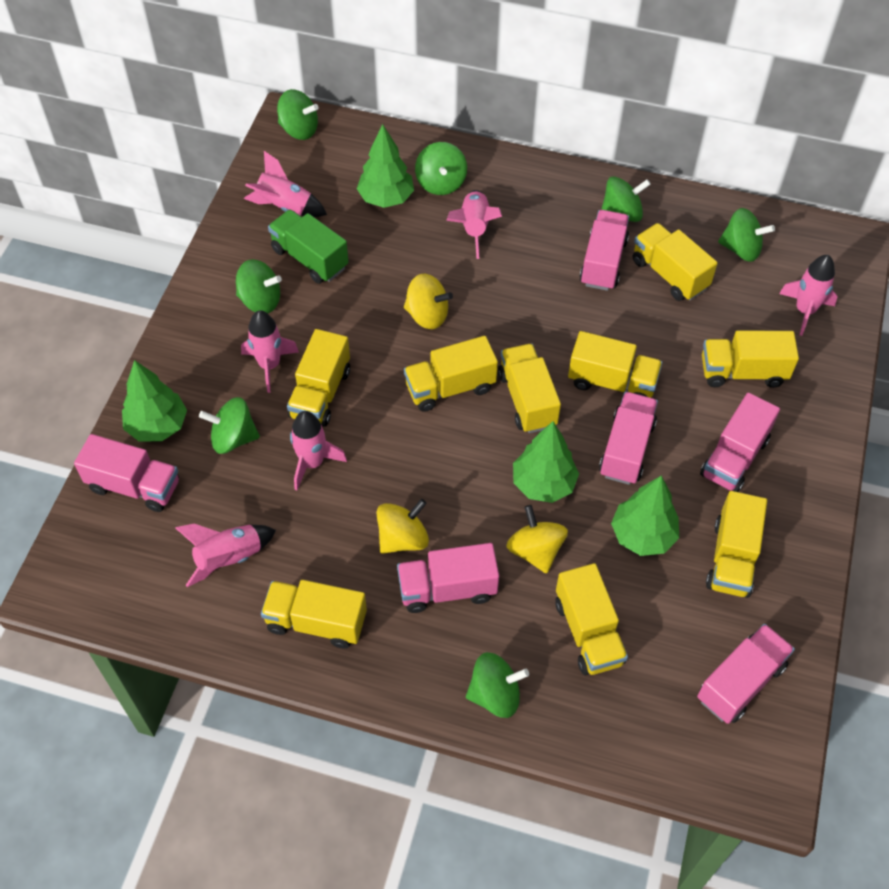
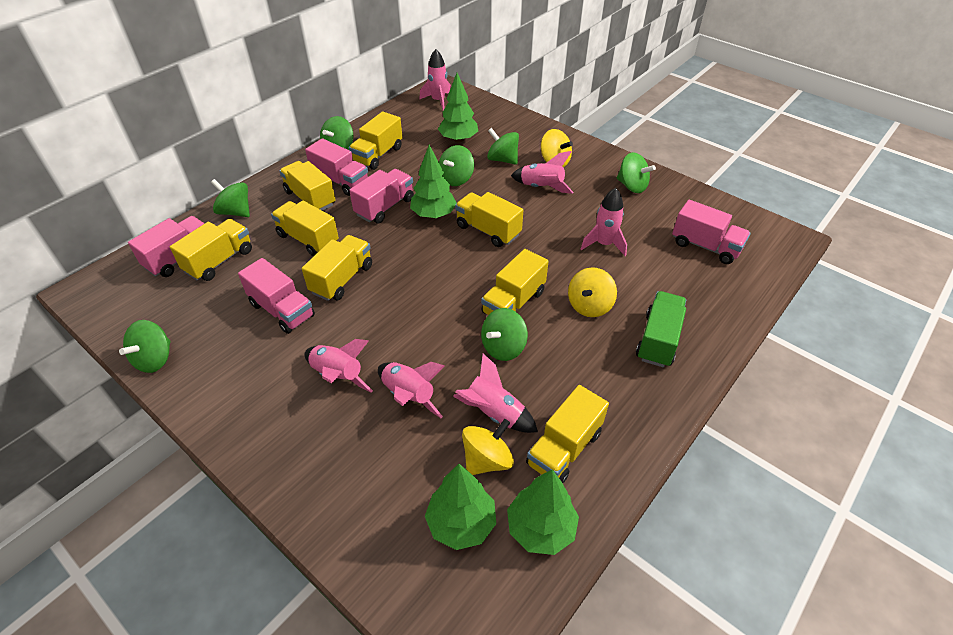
pink truck: [74,434,179,512] [397,543,499,613] [579,210,629,291] [599,392,658,485] [697,624,795,724] [700,393,780,492] = 6 -> [128,216,205,277] [238,258,315,334] [305,138,368,196] [349,169,414,223] [672,200,751,264] = 5
yellow truck: [261,580,367,649] [287,329,350,427] [404,336,498,412] [498,343,561,433] [555,563,628,675] [568,331,663,398] [633,223,718,301] [702,330,799,388] [706,491,767,598] = 9 -> [170,219,252,281] [271,201,339,256] [279,161,336,211] [302,235,372,301] [349,112,403,170] [455,192,523,247] [481,249,549,315] [526,385,609,483] = 8

